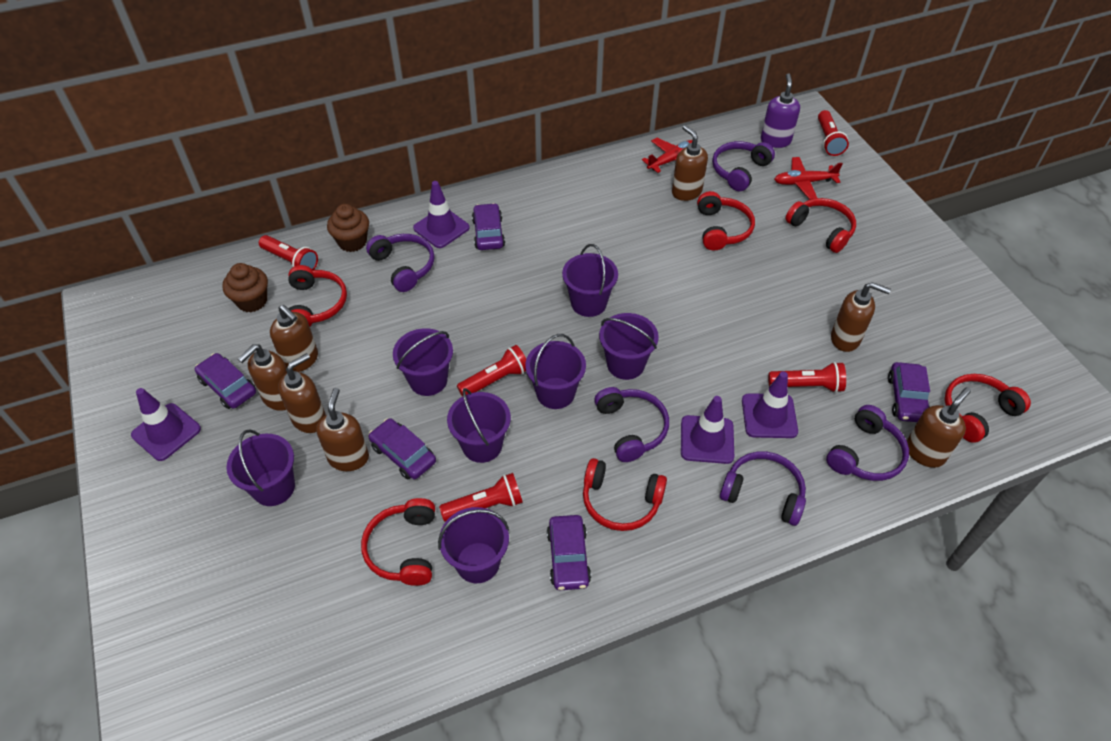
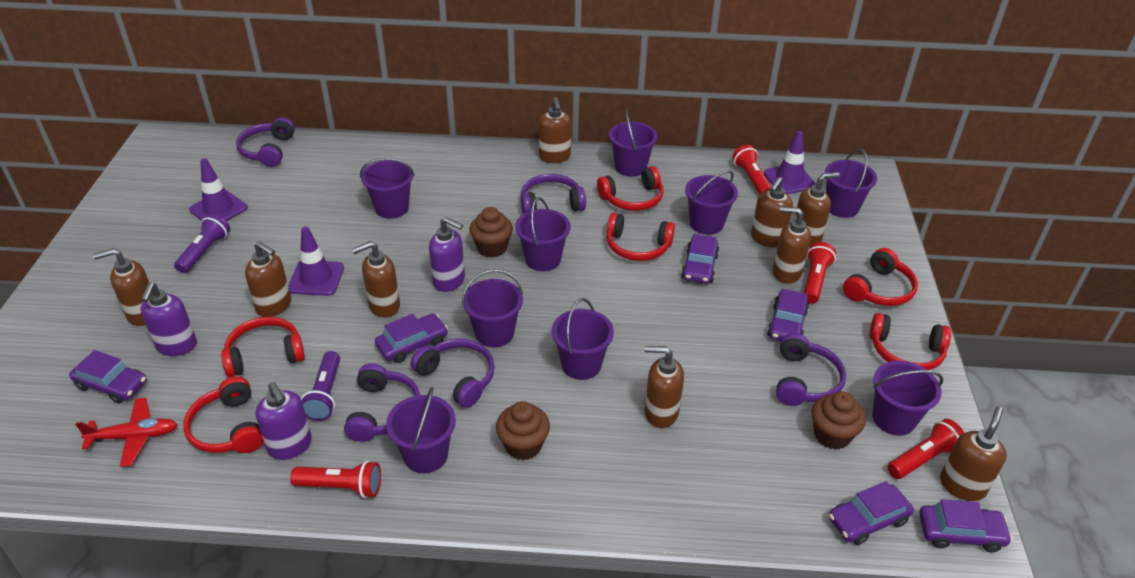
brown cupcake: [222,263,268,313] [327,204,369,252] = 2 -> [470,207,513,258] [496,401,550,460] [812,391,866,450] = 3
brown soap dispenser: [238,344,287,411] [270,305,318,372] [278,353,326,433] [316,388,369,471] [672,125,708,201] [831,282,891,352] [907,387,971,468] = 7 -> [93,248,149,326] [245,241,291,317] [352,241,400,317] [539,97,571,163] [644,346,684,428] [751,177,793,248] [773,207,811,284] [794,172,840,247] [940,406,1007,501] = 9
purple bucket: [226,429,295,506] [393,328,453,396] [438,507,509,583] [447,388,511,463] [525,334,586,409] [562,244,618,317] [599,313,659,380] = 7 -> [360,158,415,219] [386,387,456,473] [462,269,523,347] [515,197,571,271] [551,298,614,380] [609,110,658,177] [685,170,738,235] [825,149,877,218] [873,361,943,436] = 9
purple car: [195,353,256,409] [369,418,436,479] [472,203,505,250] [547,515,591,590] [888,362,930,422] = 5 -> [69,350,147,404] [375,313,448,363] [681,234,719,284] [767,289,809,341] [829,481,914,545] [919,499,1012,552] = 6
purple flashlight: none = 0 -> [174,214,230,273] [301,351,340,421] = 2
purple soap dispenser: [761,73,800,148] = 1 -> [141,282,197,356] [256,382,312,460] [429,217,465,292] = 3
purple traffic cone: [131,388,201,461] [413,181,470,248] [681,396,734,464] [742,371,798,438] = 4 -> [189,158,248,221] [288,226,344,296] [764,131,816,194] = 3
red flashlight: [259,235,318,270] [439,473,523,522] [457,345,526,397] [768,362,846,393] [818,110,849,156] = 5 -> [290,461,381,498] [732,145,771,194] [804,242,836,304] [887,419,964,479] = 4
red plane: [642,138,692,173] [774,157,843,199] = 2 -> [75,398,177,467] = 1

